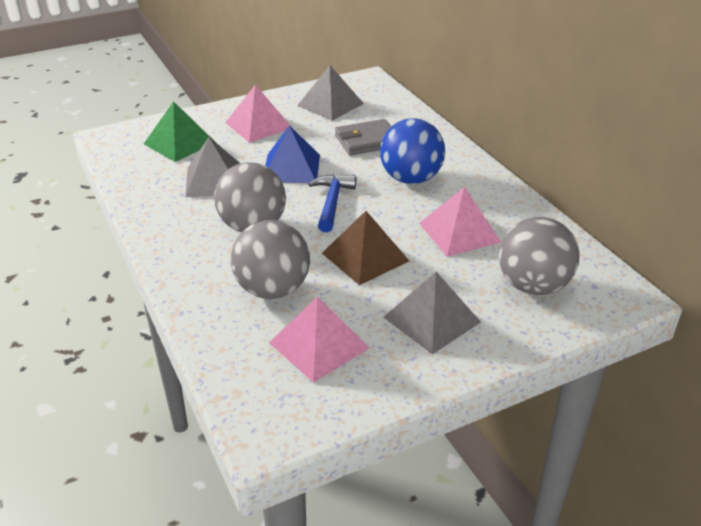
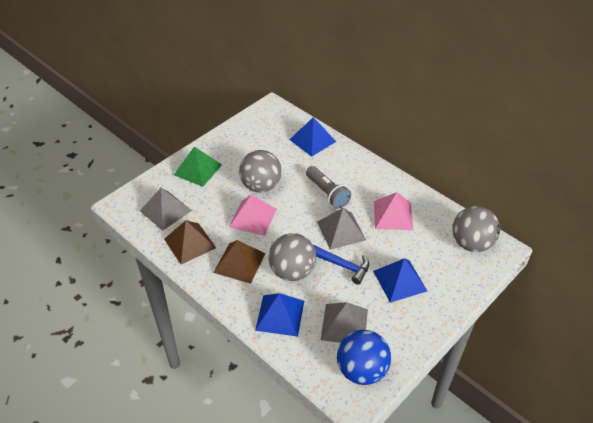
blue pyramid: [265,125,320,183] = 1 -> [255,293,304,337] [289,117,336,157] [373,258,427,303] = 3
brown pyramid: [322,211,409,285] = 1 -> [164,220,216,264] [213,240,266,284] = 2
grey flashlight: none = 0 -> [306,166,351,209] = 1
grey wallet: [335,119,391,155] = 1 -> none = 0
pink pyramid: [225,85,290,143] [269,296,369,383] [419,187,501,257] = 3 -> [229,195,276,236] [374,192,413,230] = 2

